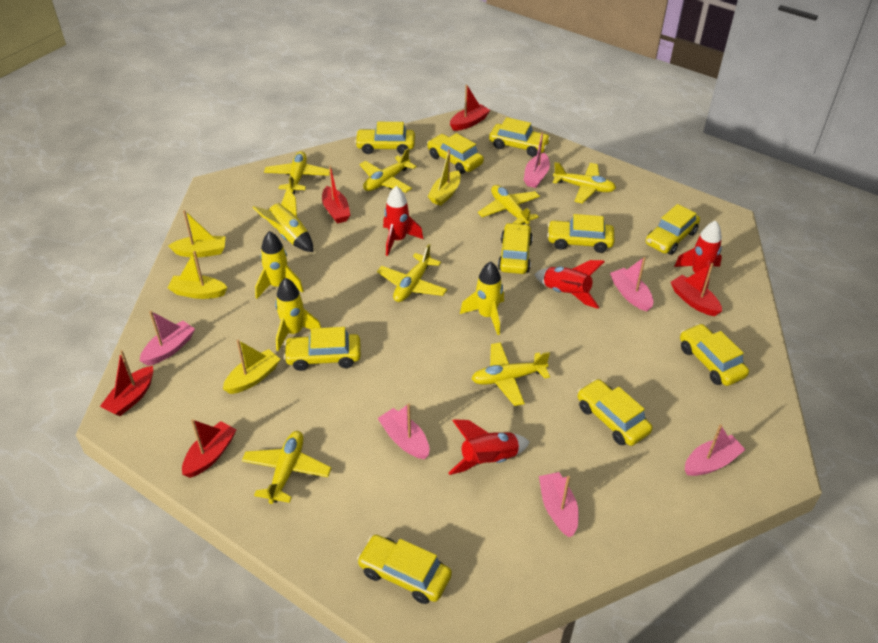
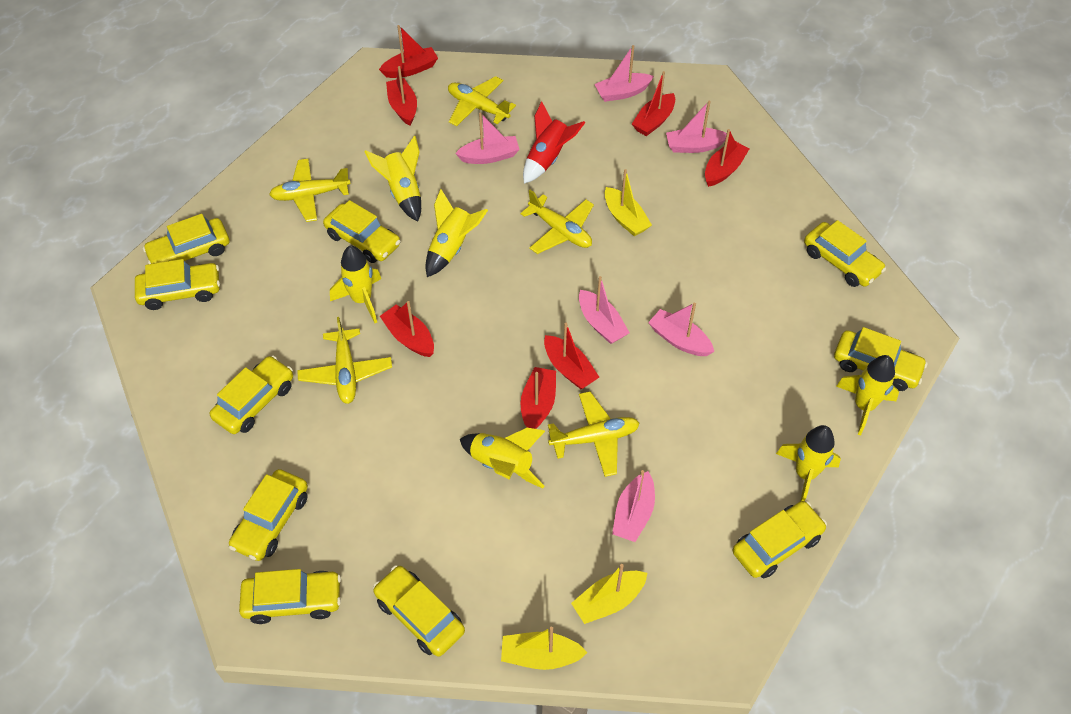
red boat: [100,350,153,416] [182,419,237,478] [322,166,350,224] [450,84,490,131] [671,263,722,316] = 5 -> [379,25,438,78] [380,301,434,357] [386,66,417,126] [520,367,556,429] [544,323,599,389] [632,71,675,136] [705,129,749,187] = 7
red rocket: [383,186,423,256] [448,419,530,475] [534,260,605,309] [674,220,722,289] = 4 -> [523,101,585,184] = 1
yellow boat: [168,210,226,258] [168,251,228,299] [223,340,280,394] [427,149,461,206] = 4 -> [501,627,588,670] [571,564,647,624] [604,169,652,236] = 3
yellow plane: [242,431,331,504] [264,151,330,194] [360,148,417,192] [377,244,447,302] [472,342,550,406] [478,185,540,225] [553,162,616,204] = 7 -> [269,159,351,222] [297,317,392,404] [448,76,516,126] [521,190,594,254] [548,391,640,477] = 5
yellow rocket: [252,187,313,252] [255,231,304,299] [275,278,321,351] [460,261,504,335] = 4 -> [330,245,381,323] [364,136,421,222] [425,189,488,277] [460,428,545,488] [776,425,841,502] [836,355,899,435] = 6

